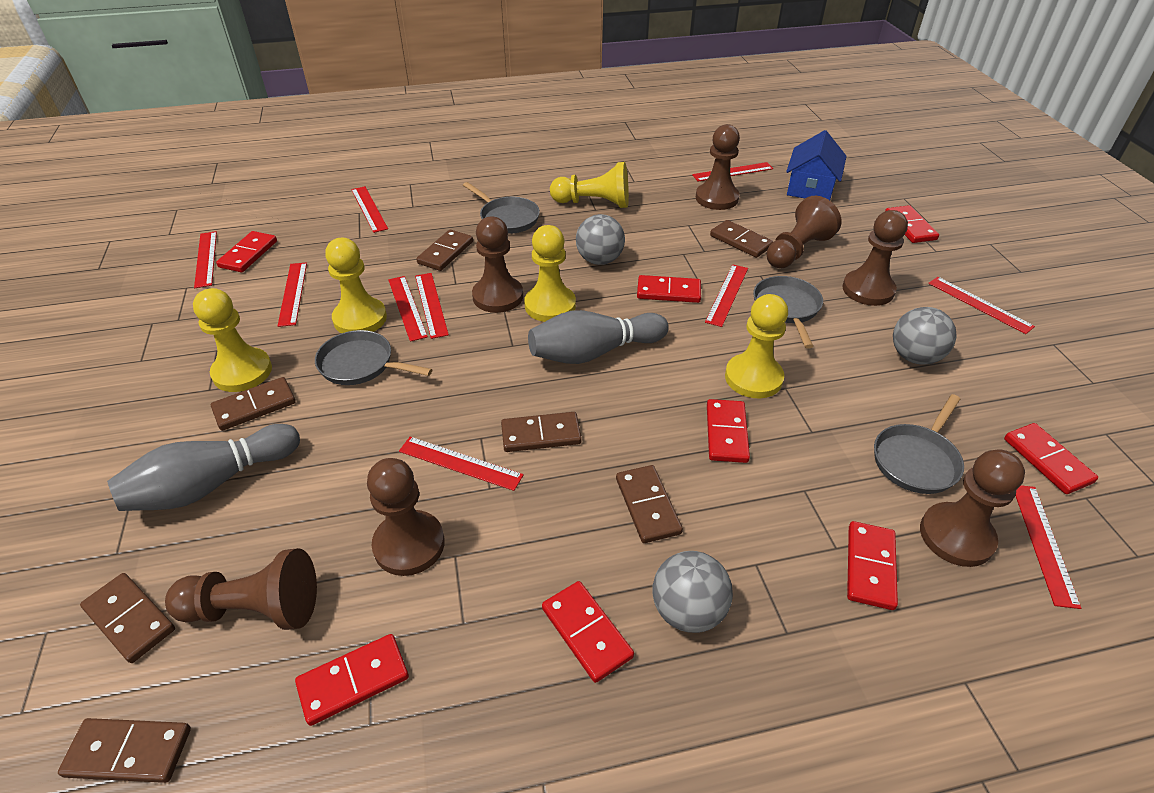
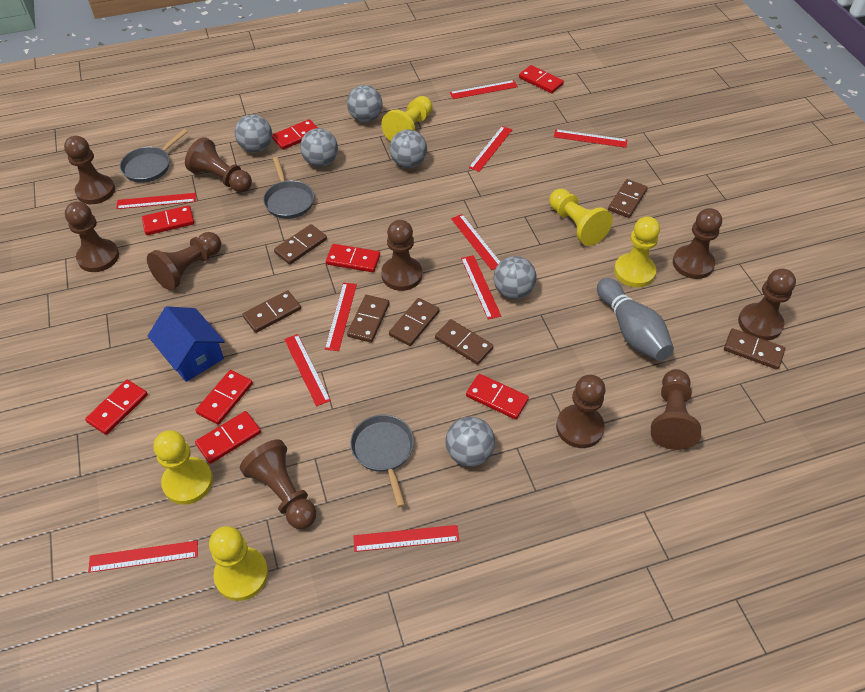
brown pawn: [165,548,317,630] [367,458,445,576] [472,216,523,313] [696,124,740,210] [767,196,841,268] [842,210,908,306] [920,449,1025,567] = 7 -> [64,136,115,204] [65,202,119,272] [147,232,221,290] [185,137,252,192] [240,439,316,529] [381,220,422,291] [556,375,605,448] [651,369,701,450] [673,208,722,279] [738,269,796,341] = 10
grey ball: [576,214,625,265] [653,551,733,633] [893,307,957,365] = 3 -> [235,114,272,153] [300,128,338,167] [347,85,383,122] [390,129,427,168] [445,417,495,467] [494,256,537,299] = 6
grey bowling pin: [107,424,300,511] [528,310,669,364] = 2 -> [597,278,674,361] = 1
grey pan: [315,330,432,385] [463,182,540,234] [753,276,823,348] [874,394,964,494] = 4 -> [120,129,188,183] [263,157,314,219] [350,415,414,507] = 3

